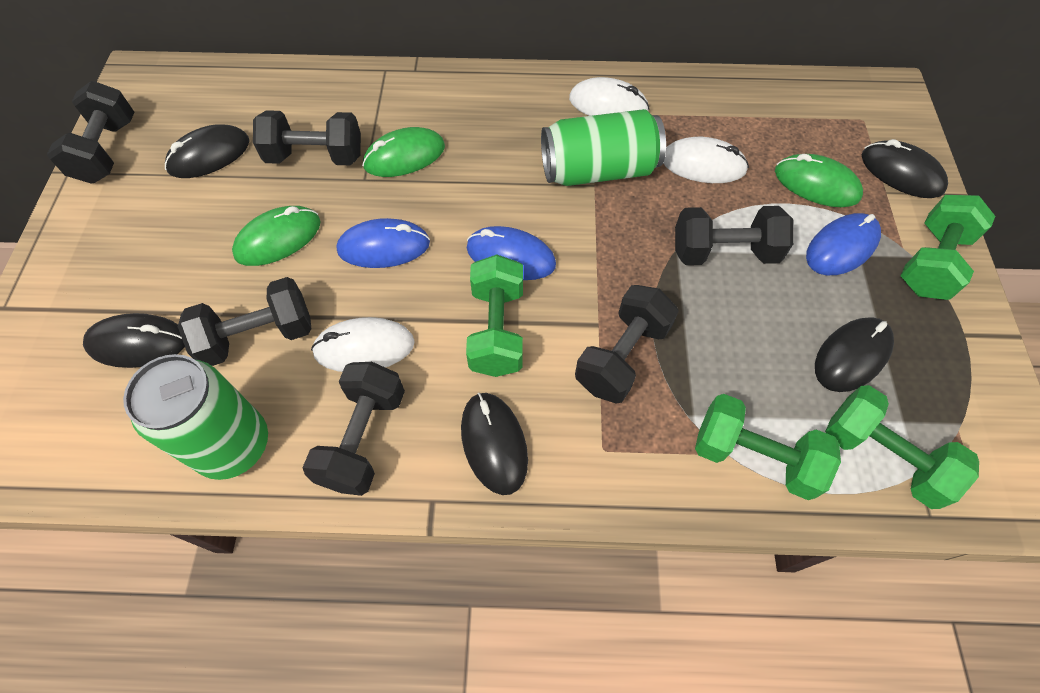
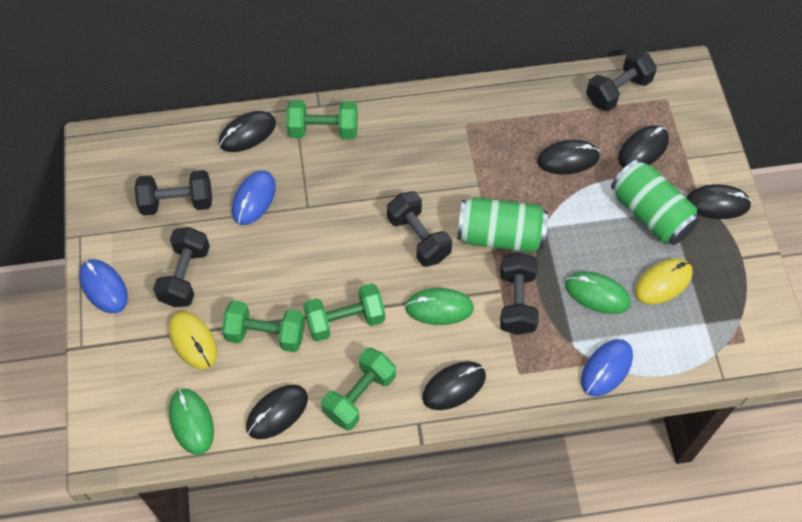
black dumbbell: [47,81,134,184] [178,277,311,366] [253,110,361,165] [303,362,405,496] [575,285,679,404] [675,206,793,265] = 6 -> [134,170,212,216] [153,227,210,307] [387,191,452,267] [500,252,539,335] [586,50,657,112] = 5
black mouse: [83,313,185,368] [165,124,250,178] [461,393,528,495] [815,317,894,392] [862,139,948,198] = 5 -> [219,111,276,152] [246,385,308,439] [422,361,486,410] [537,140,600,175] [618,125,669,168] [686,184,752,219] = 6
white mouse: [311,317,415,372] [569,77,650,116] [663,137,749,183] = 3 -> none = 0
yellow mouse: none = 0 -> [168,311,217,369] [635,259,693,304] = 2

